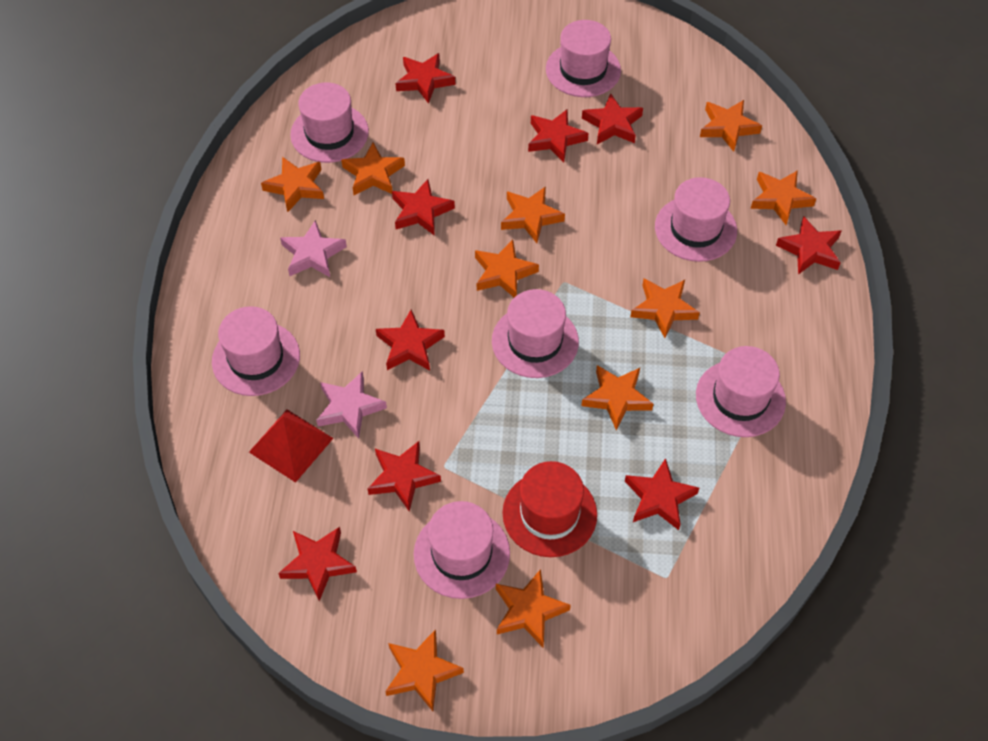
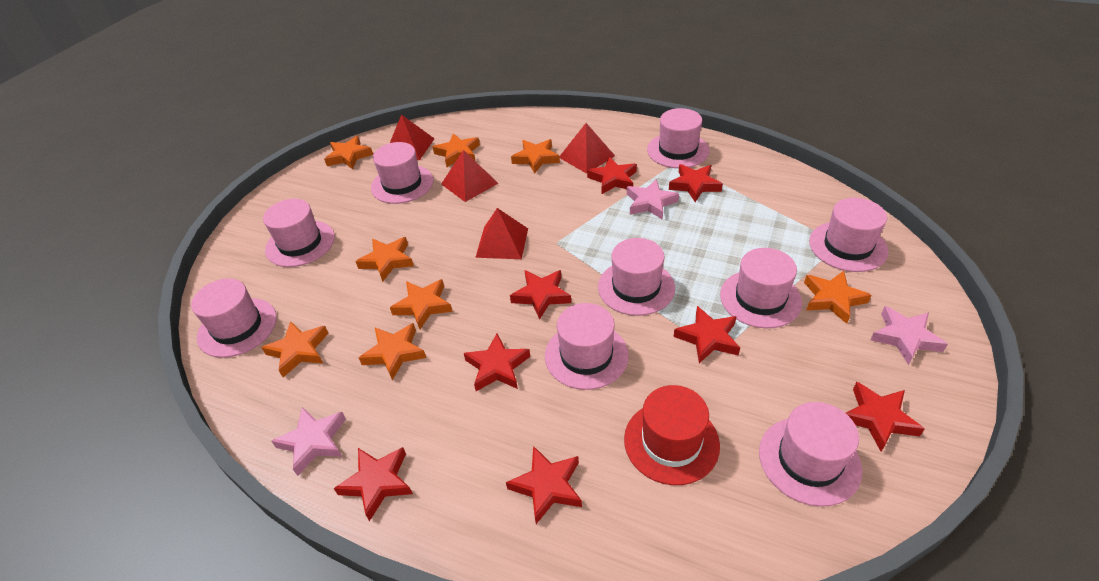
orange star: [261,157,324,213] [341,142,405,195] [385,629,464,711] [475,240,539,297] [496,569,571,647] [501,187,565,243] [581,365,653,430] [630,279,700,338] [700,100,762,152] [751,170,816,225] = 10 -> [261,321,329,377] [324,136,373,170] [355,237,414,282] [359,323,426,380] [390,279,453,329] [433,133,480,167] [511,139,560,174] [804,271,872,324] = 8
pink hat: [212,306,300,396] [290,82,369,163] [414,501,510,599] [492,289,579,378] [546,20,621,97] [655,177,737,262] [696,346,786,437] = 7 -> [191,278,277,358] [263,199,335,267] [371,142,433,204] [545,303,629,390] [598,238,675,316] [647,108,710,168] [720,248,802,328] [759,402,862,507] [809,198,888,272] = 9
pink star: [280,220,347,277] [316,371,387,439] = 2 -> [271,407,346,476] [627,179,679,220] [870,306,948,365] = 3
red pyramid: [249,409,333,483] = 1 -> [390,114,435,160] [441,150,499,202] [475,208,528,259] [560,123,615,174] = 4
red star: [278,527,357,601] [368,441,441,511] [376,310,445,371] [392,179,455,236] [395,53,455,104] [528,109,589,162] [582,93,643,144] [625,458,699,530] [776,216,841,275] = 9 -> [334,447,413,521] [464,334,530,391] [506,446,582,524] [510,270,571,320] [587,157,637,194] [669,164,723,202] [674,306,740,363] [846,382,925,452] = 8

